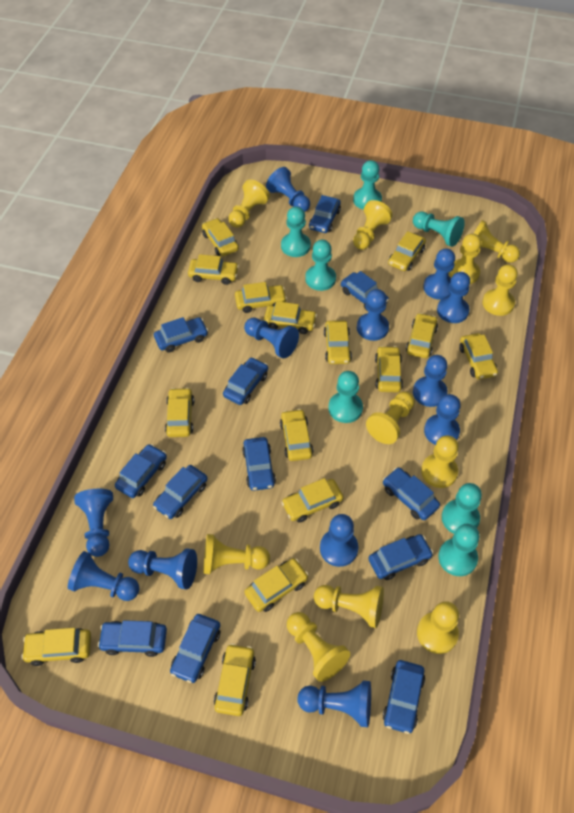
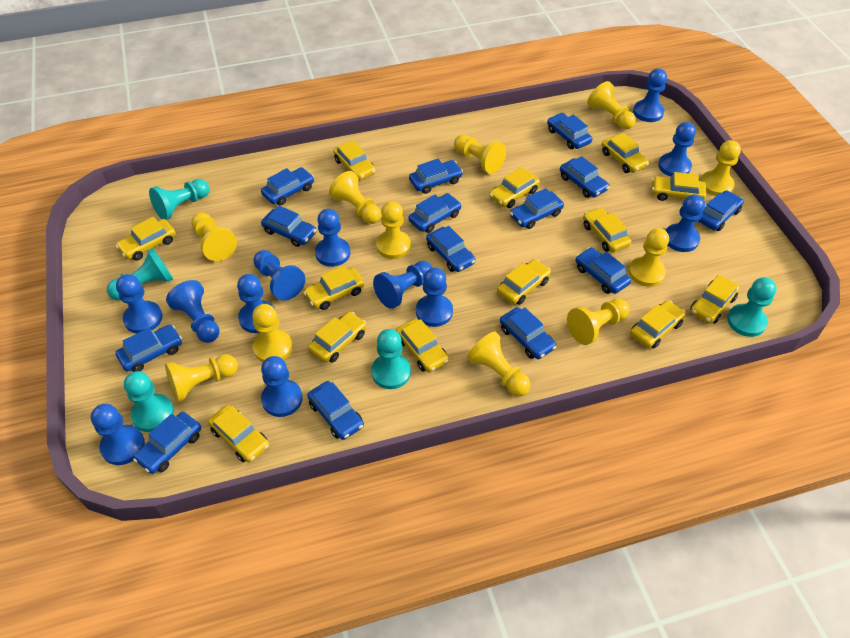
blue car: [98,620,167,657] [115,444,167,498] [153,465,208,519] [154,317,208,353] [170,614,220,683] [223,357,268,405] [242,437,276,491] [309,195,341,233] [341,271,389,310] [368,534,433,580] [382,660,425,734] [383,468,440,520] = 12 -> [115,325,182,372] [133,412,201,474] [261,167,314,205] [261,206,316,247] [307,381,364,440] [408,193,462,233] [409,159,463,194] [426,226,475,272] [500,307,556,359] [510,188,564,229] [547,113,592,149] [560,156,609,198] [575,247,631,294] [698,190,744,231] = 14
turquoise pawn: [281,206,311,257] [305,240,336,291] [328,371,363,423] [353,160,382,210] [413,211,465,247] [438,524,480,576] [442,483,482,534] = 7 -> [107,248,173,300] [124,371,174,432] [149,179,210,220] [371,329,411,389] [727,277,777,337] = 5
yellow car: [21,628,91,666] [165,388,194,437] [188,254,239,285] [202,218,239,256] [214,643,256,716] [235,282,287,313] [244,558,309,612] [264,301,317,334] [280,409,314,461] [281,478,343,523] [324,320,352,364] [375,346,403,393] [388,231,426,271] [406,313,438,358] [459,333,498,380] = 15 -> [116,217,176,261] [208,405,269,463] [303,265,365,310] [308,312,367,363] [333,140,376,180] [396,319,449,373] [489,167,540,208] [497,259,551,305] [583,207,631,252] [601,133,649,173] [630,300,686,349] [652,172,706,201] [690,275,740,324] = 13

